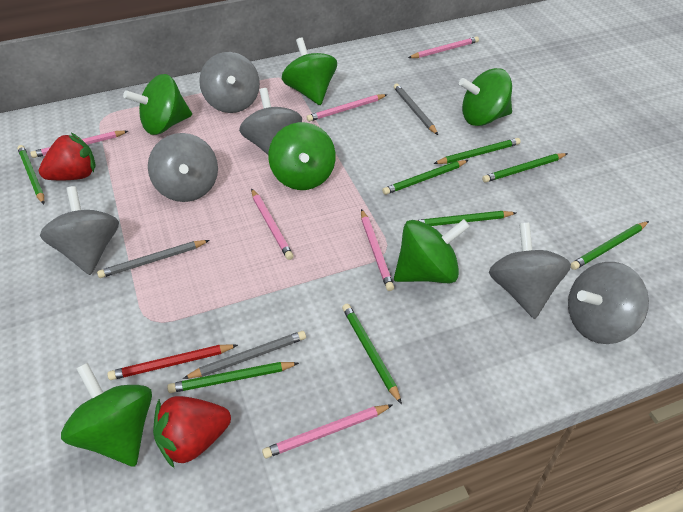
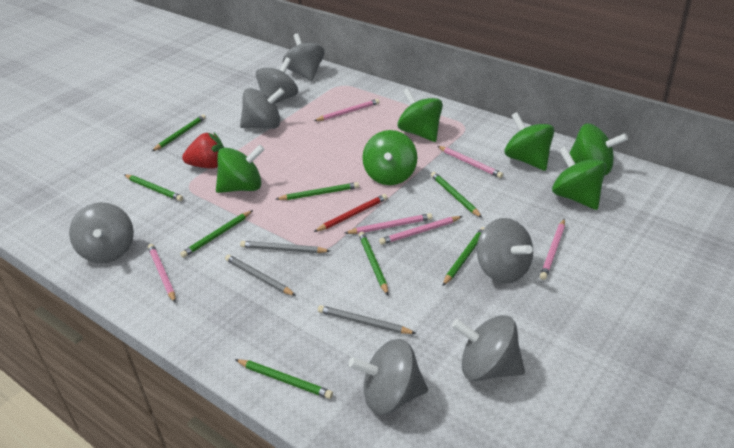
grey spinning top: [40,186,119,275] [148,133,218,202] [199,52,260,113] [239,88,302,155] [489,223,571,319] [568,262,649,344] = 6 -> [69,202,134,263] [240,88,285,129] [256,57,298,103] [283,33,324,81] [349,339,428,415] [452,315,525,381] [477,218,533,284] = 7
red strawberry: [39,133,96,180] [153,396,231,469] = 2 -> [182,133,224,169] = 1

